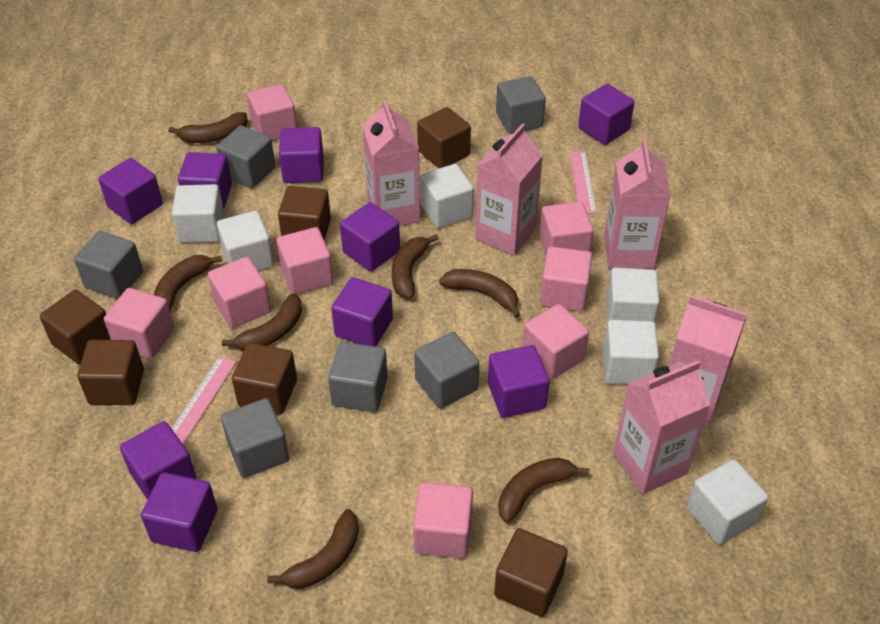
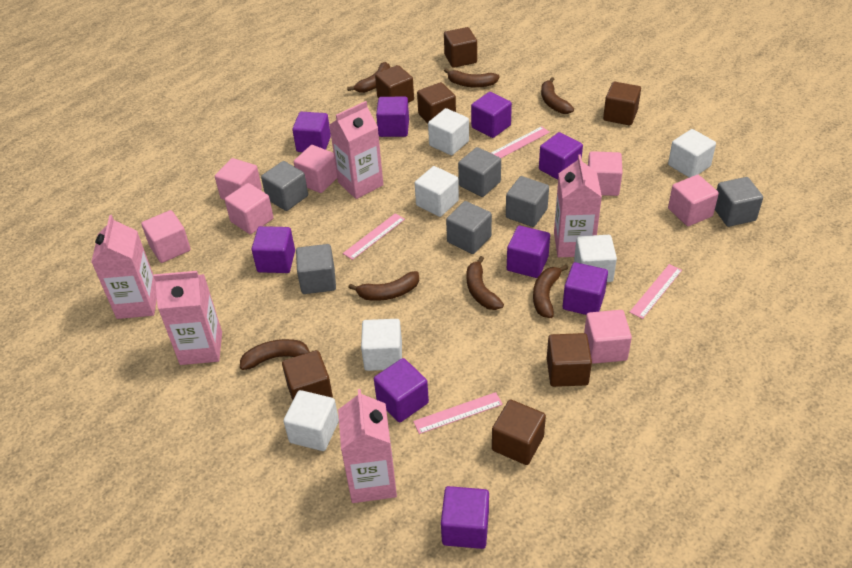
brown cube: [40,290,111,364] [77,340,144,405] [232,343,297,415] [278,186,331,241] [417,107,471,169] [494,528,568,617] = 6 -> [282,350,333,400] [375,65,414,103] [417,82,456,123] [444,27,477,68] [492,399,546,465] [547,333,592,387] [603,81,641,125] = 7
pink cube: [104,288,174,359] [208,257,271,328] [247,84,297,141] [277,227,333,294] [413,482,473,558] [522,304,589,380] [539,202,594,254] [540,246,592,312] = 8 -> [141,210,191,263] [215,158,262,200] [225,183,273,234] [294,145,337,193] [584,310,632,364] [588,151,623,196] [668,175,719,226] = 7
pink ruler: [171,356,237,445] [569,151,597,214] = 2 -> [343,213,405,260] [413,392,503,434] [491,126,550,158] [629,264,682,319] = 4

